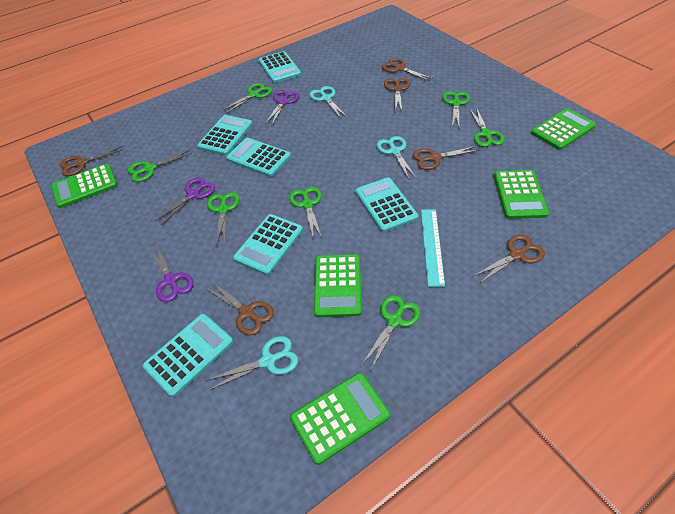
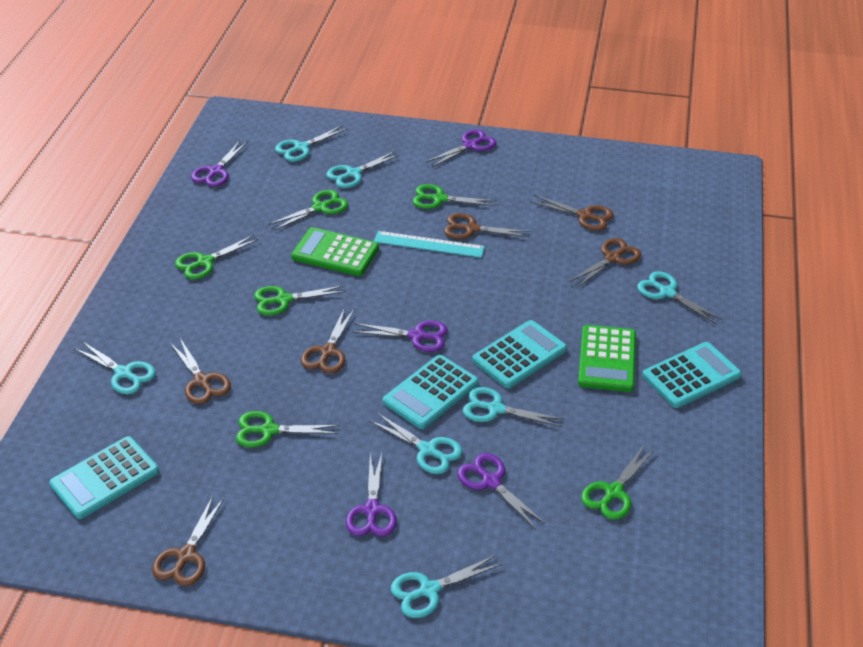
green calculator: [51,164,118,208] [290,373,390,465] [314,254,362,317] [494,170,549,219] [531,108,596,150] = 5 -> [291,227,379,276] [578,325,636,392] = 2
green scissors: [128,150,192,182] [207,192,240,246] [221,83,272,114] [289,187,322,238] [361,295,420,370] [442,91,470,126] [469,107,505,147] = 7 -> [175,235,259,279] [236,411,339,448] [254,285,346,316] [268,190,348,231] [413,184,497,209] [581,444,655,520] = 6
purple scissors: [149,244,193,302] [155,177,215,225] [265,90,299,125] = 3 -> [191,141,248,187] [346,453,397,536] [354,321,448,352] [426,129,496,167] [457,453,545,529] = 5
turquoise calculator: [143,314,234,397] [197,115,253,156] [226,138,291,177] [233,214,303,275] [259,51,301,83] [355,177,418,232] = 6 -> [49,436,159,519] [383,355,479,429] [472,320,567,388] [642,342,741,408] = 4
turquoise scissors: [206,336,298,390] [309,86,347,118] [376,136,416,179] = 3 -> [74,341,156,394] [275,126,348,162] [326,151,401,188] [369,413,463,474] [391,555,502,618] [463,387,565,427] [637,271,722,324] = 7

